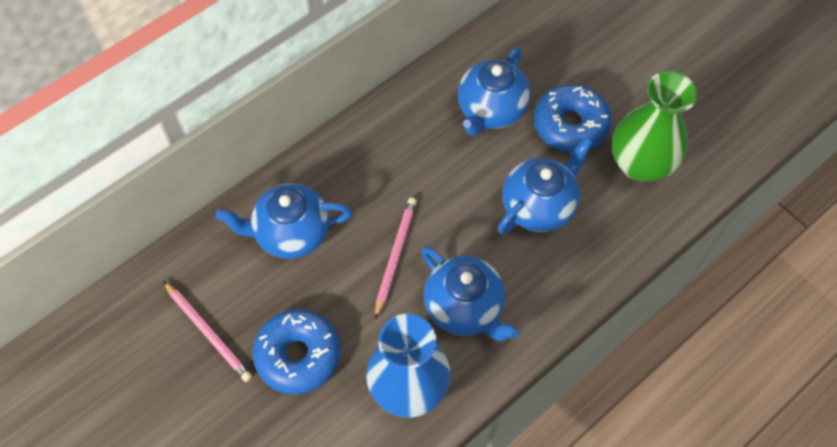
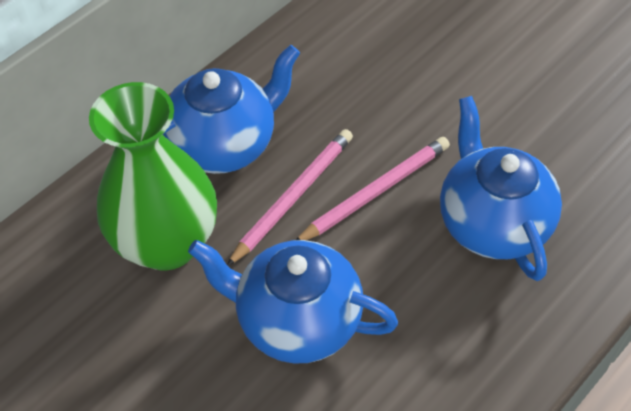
blue donut: [253,309,341,394] [534,84,612,153] = 2 -> none = 0
blue teapot: [216,183,352,259] [421,246,519,341] [458,47,531,136] [498,137,593,234] = 4 -> [162,45,300,174] [188,240,398,364] [440,96,562,281] = 3
blue vase: [366,314,451,418] = 1 -> none = 0

